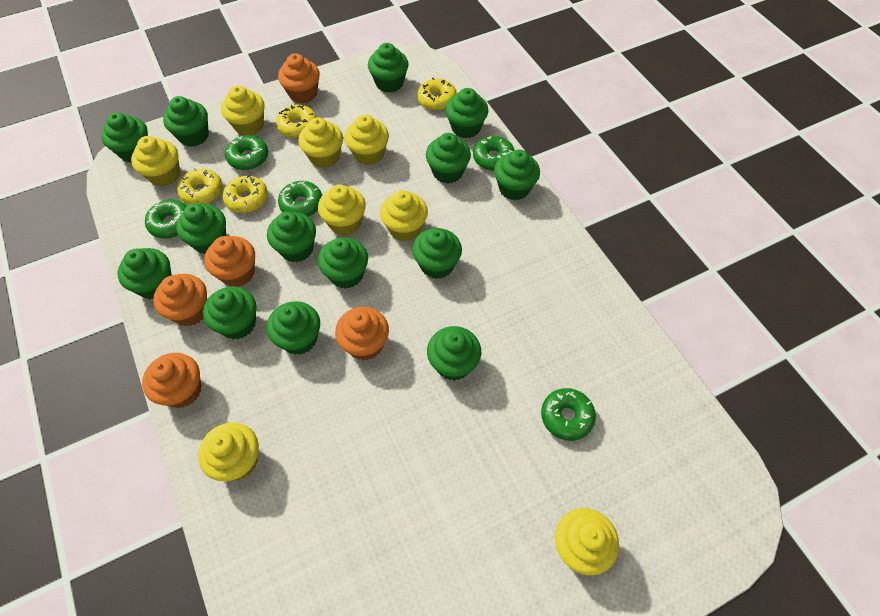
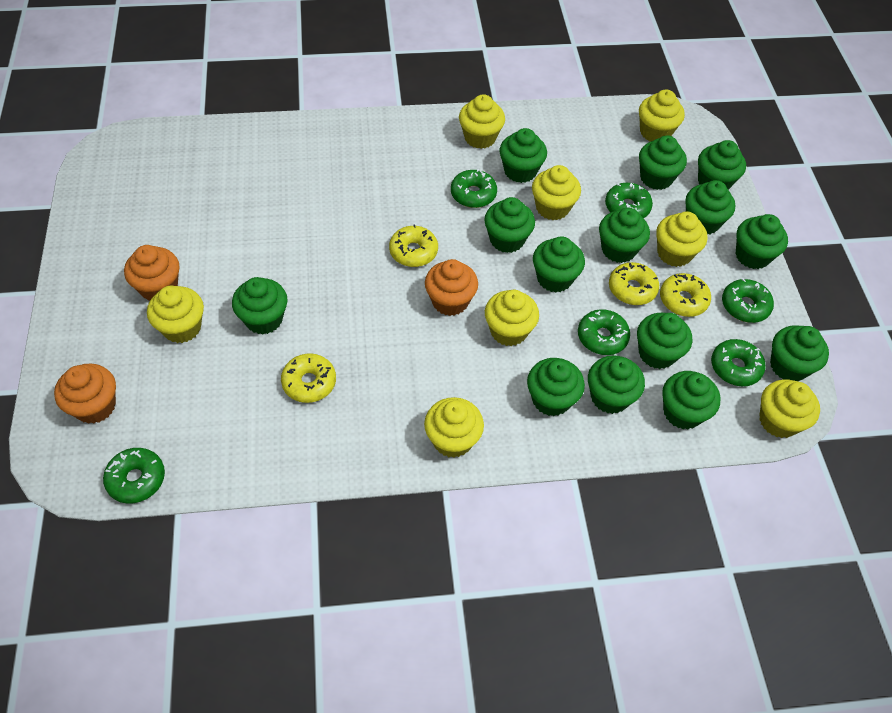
green donut: [145,200,187,239] [225,135,268,170] [278,181,322,217] [473,136,514,171] [541,388,596,441] = 5 -> [103,448,165,503] [451,169,497,208] [578,309,630,355] [605,183,653,218] [711,339,766,386] [722,278,774,323] = 6
orange cupcake: [142,353,202,408] [153,274,207,326] [204,236,255,287] [278,53,320,104] [335,307,389,360] = 5 -> [54,364,116,424] [124,245,180,301] [425,259,478,316] = 3

